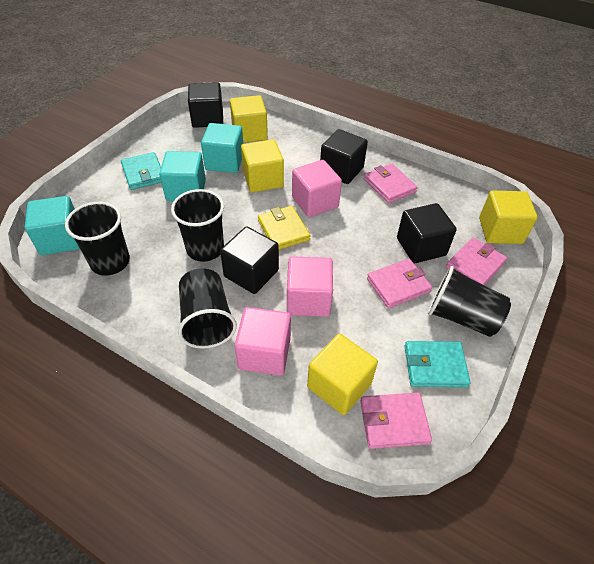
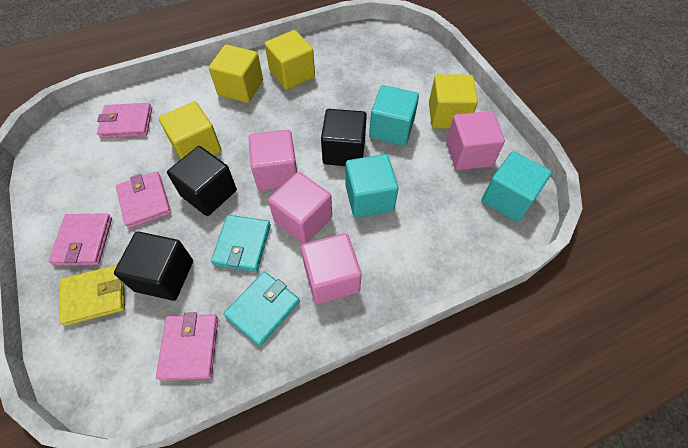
black cube: [188,82,223,128] [220,226,279,294] [320,129,368,184] [397,203,457,263] = 4 -> [114,231,193,301] [167,146,237,216] [321,109,367,166] = 3
black cup: [65,202,130,276] [171,189,224,262] [178,268,237,349] [428,266,511,337] = 4 -> none = 0
pink cube: [235,307,291,376] [287,256,333,317] [292,160,342,217] = 3 -> [249,130,297,191] [268,172,332,244] [301,233,362,304] [446,111,505,170] = 4

